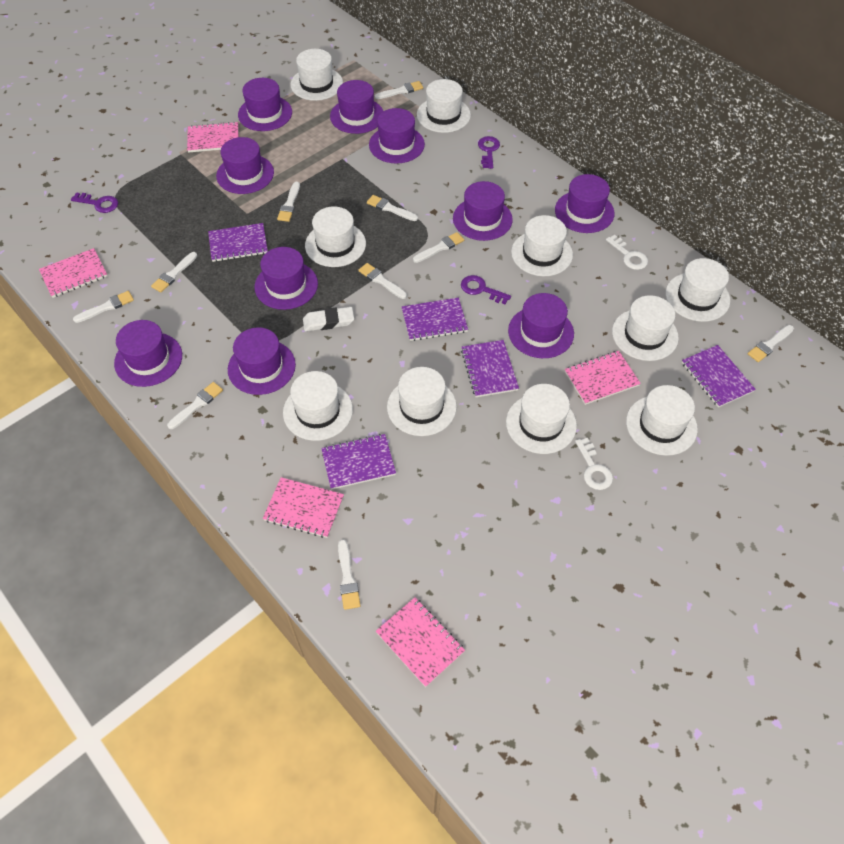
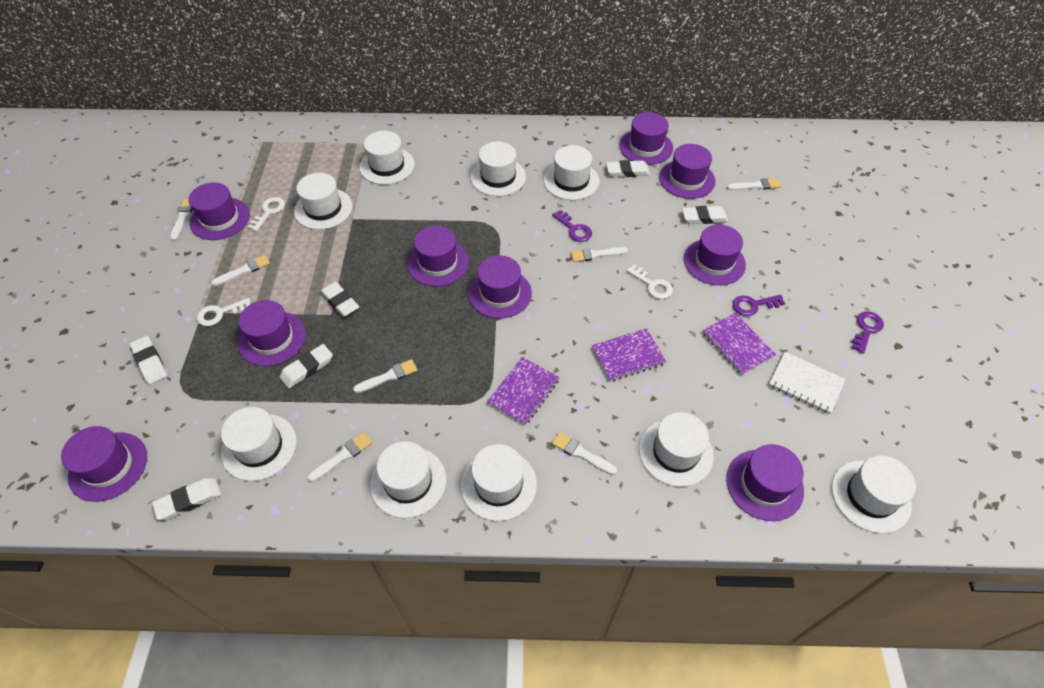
pink notebook: [39,248,108,298] [187,122,239,153] [263,477,344,538] [376,597,465,687] [565,351,641,405] = 5 -> none = 0
purple hat: [114,320,182,387] [216,137,274,194] [228,328,296,395] [238,78,292,131] [255,247,318,310] [330,80,383,134] [369,108,425,163] [453,181,513,241] [508,293,574,358] [555,174,614,233] = 10 -> [61,426,147,502] [189,182,250,240] [238,300,306,366] [407,226,469,286] [468,255,532,319] [619,112,673,165] [659,144,715,199] [684,225,746,285] [726,444,804,521] = 9
purple notebook: [208,223,268,262] [321,434,396,490] [402,298,468,341] [461,340,519,397] [682,345,756,408] = 5 -> [487,357,560,425] [592,328,666,382] [702,313,776,375] = 3
white brush: [73,291,134,323] [151,252,197,292] [167,382,223,429] [277,182,300,222] [338,539,361,610] [358,263,407,299] [367,195,418,221] [375,81,423,99] [413,232,464,263] [748,325,794,362] = 10 -> [170,199,193,241] [211,255,270,286] [308,432,372,482] [353,359,417,393] [552,432,617,475] [571,247,628,262] [727,178,781,190] = 7
white eraser: [303,307,354,332] = 1 -> [130,336,167,384] [152,478,221,520] [280,344,333,388] [320,282,359,317] [606,160,650,177] [682,206,728,224] = 6
white hat: [283,371,353,441] [290,49,343,101] [305,207,366,267] [387,367,457,436] [417,79,471,133] [506,384,577,454] [511,215,573,276] [612,295,679,361] [626,385,698,456] [666,258,730,322] = 10 -> [221,407,297,481] [294,173,353,230] [359,131,415,185] [370,441,446,518] [461,444,537,521] [470,142,526,196] [544,145,600,200] [639,412,714,487] [832,456,916,533] = 9
white key: [575,438,613,490] [606,234,648,270] = 2 -> [197,298,251,326] [248,197,285,232] [627,264,673,299] = 3
white notebook: none = 0 -> [769,352,846,414] = 1

